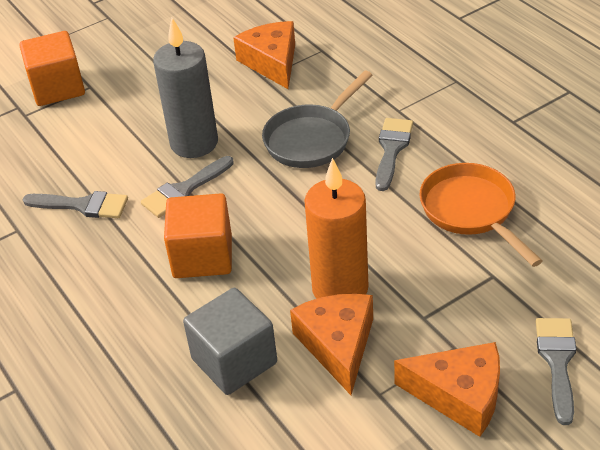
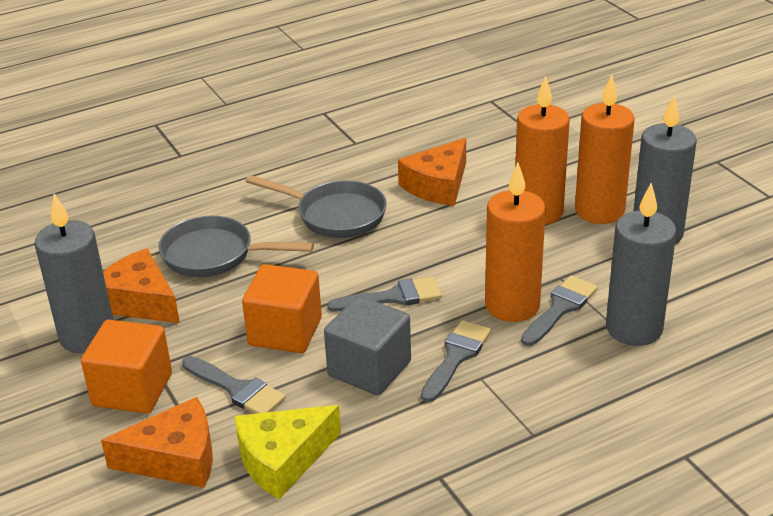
grey candle: [153,18,218,158] = 1 -> [35,194,113,353] [606,183,677,346] [633,94,697,244] = 3
grey pan: [262,71,372,168] = 1 -> [158,216,314,277] [245,175,387,238] = 2
orange candle: [304,158,369,299] = 1 -> [485,163,546,322] [515,76,570,225] [575,75,635,224] = 3
orange pan: [419,163,543,267] = 1 -> none = 0
yellow cheese: none = 0 -> [234,405,341,499] = 1

